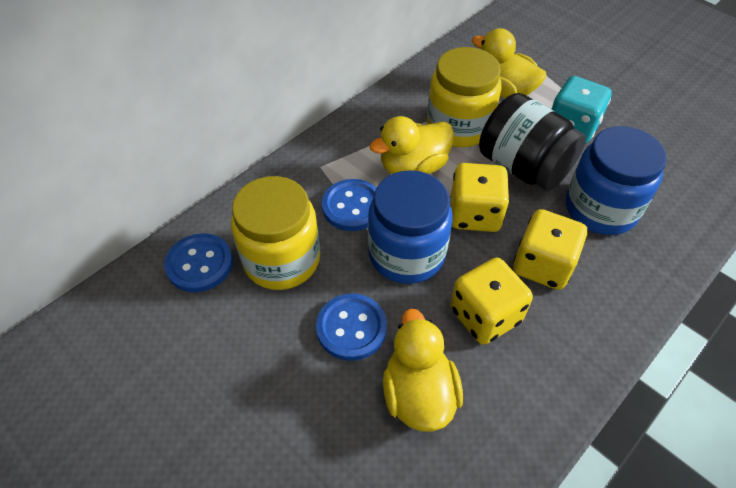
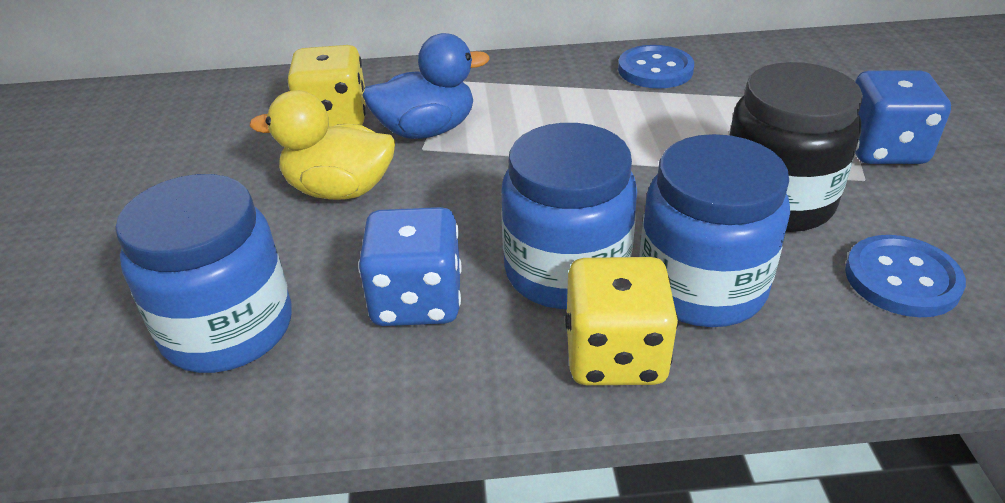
blue button: [165,233,233,292] [316,294,387,361] [322,179,376,231] = 3 -> [618,45,694,88] [845,235,966,317] = 2
blue dice: none = 0 -> [358,207,462,326] [855,70,951,164] = 2
blue duck: none = 0 -> [362,33,490,139] = 1
blue jar: [368,170,453,284] [566,126,667,235] = 2 -> [115,174,291,373] [501,123,637,309] [639,134,790,327] = 3
turquoise dice: [552,76,612,144] = 1 -> none = 0
yellow dice: [450,258,533,345] [451,163,510,232] [513,209,587,290] = 3 -> [288,45,366,127] [565,257,678,385] = 2
yellow duck: [370,116,454,174] [383,309,463,432] [472,28,546,98] = 3 -> [250,90,395,200] = 1
yellow jar: [231,176,320,290] [427,47,501,147] = 2 -> none = 0

